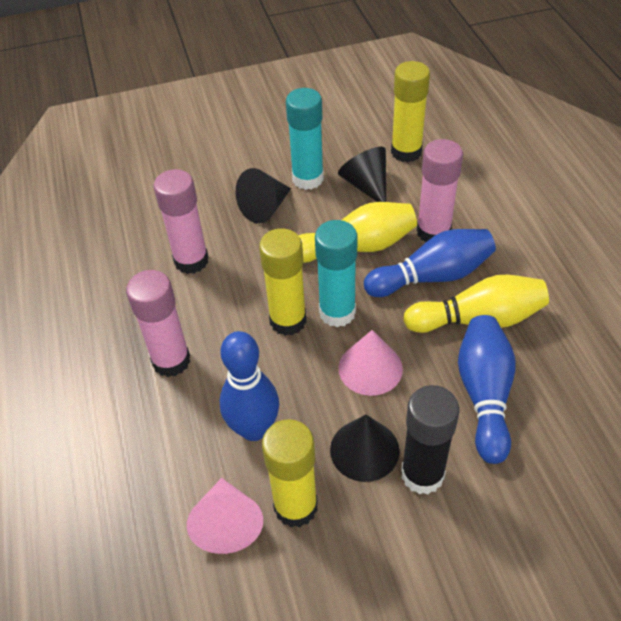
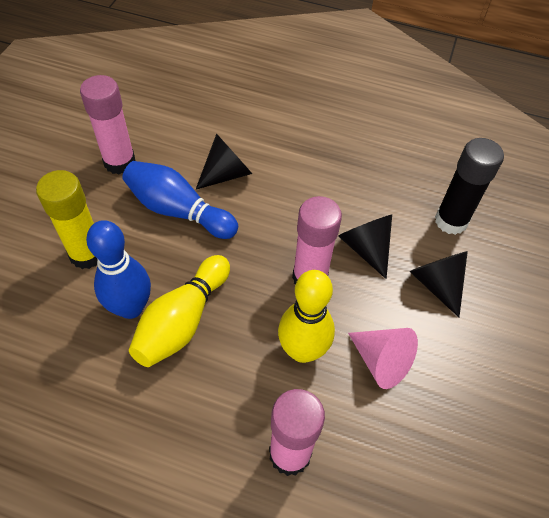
blue bowling pin: [219,331,279,441] [364,229,496,297] [458,315,515,464] = 3 -> [86,220,151,319] [122,161,238,239] = 2
pink cone: [187,478,263,554] [339,330,403,396] = 2 -> [348,328,418,389] = 1
turquoise glue stick: [286,88,324,190] [315,220,358,327] = 2 -> none = 0
yellow glue stick: [259,228,306,336] [262,419,318,527] [391,61,430,162] = 3 -> [36,170,97,269] = 1

